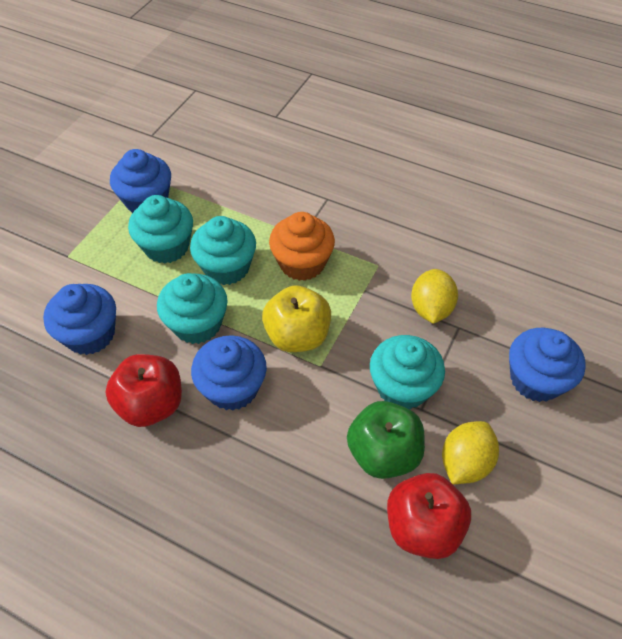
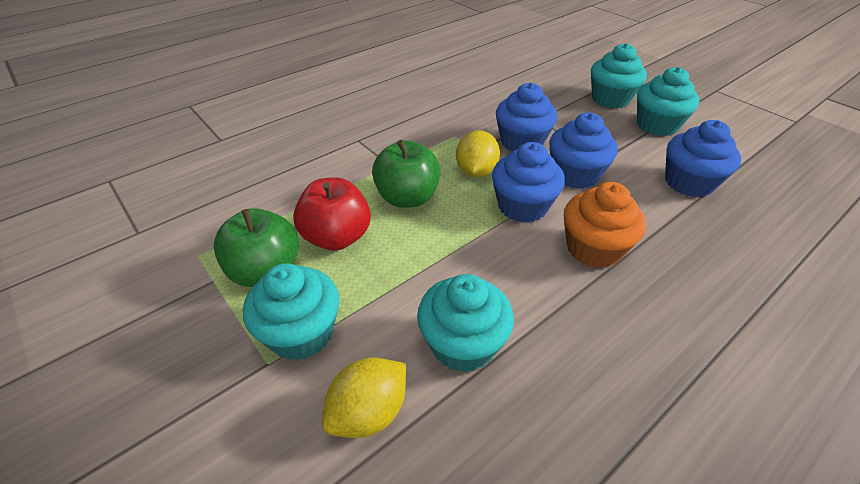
green apple: [347,401,425,479] = 1 -> [214,208,299,287] [372,140,441,208] = 2
red apple: [105,354,182,427] [387,473,471,559] = 2 -> [293,177,371,251] = 1
yellow apple: [262,285,331,352] = 1 -> none = 0

